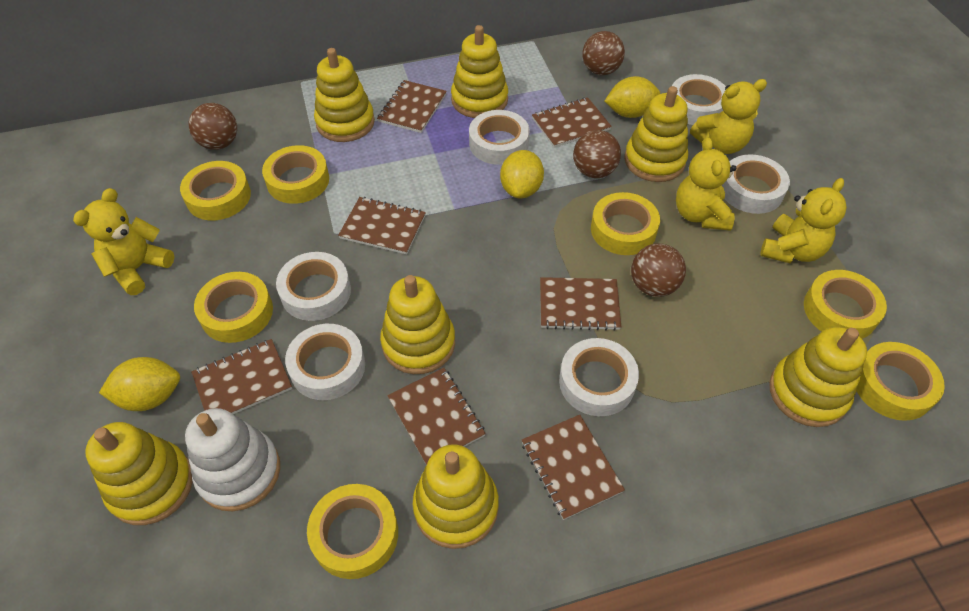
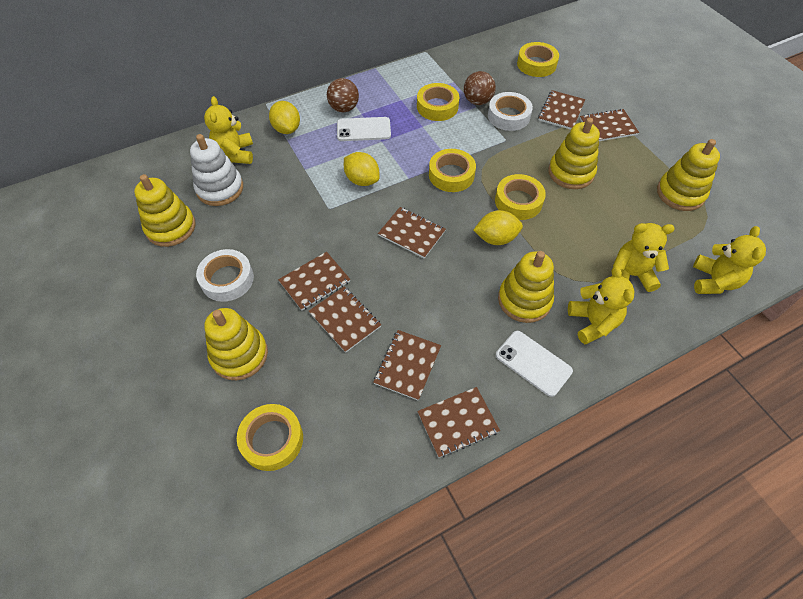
brown ball: [189,103,237,150] [573,130,621,178] [582,31,625,75] [631,243,686,297] = 4 -> [327,78,359,112] [464,71,496,105] = 2
white phone: none = 0 -> [337,117,391,141] [496,331,573,397] = 2
white tape: [276,252,351,321] [285,324,365,400] [469,110,529,165] [559,338,639,416] [672,74,726,125] [721,154,790,214] = 6 -> [196,249,254,302] [488,92,533,131] = 2
yellow stacking toy: [85,422,193,525] [314,48,375,142] [380,275,455,374] [413,445,499,549] [451,25,508,118] [624,86,688,182] [769,327,867,427] = 7 -> [134,174,195,247] [204,308,268,380] [498,251,554,323] [548,118,600,189] [657,139,720,211] = 5
yellow tape: [180,161,251,221] [194,272,273,343] [262,145,329,204] [307,484,398,579] [591,192,660,255] [804,270,887,339] [857,342,945,421] = 7 -> [237,404,303,471] [417,83,459,121] [429,149,476,192] [495,174,546,220] [517,42,559,77] = 5

